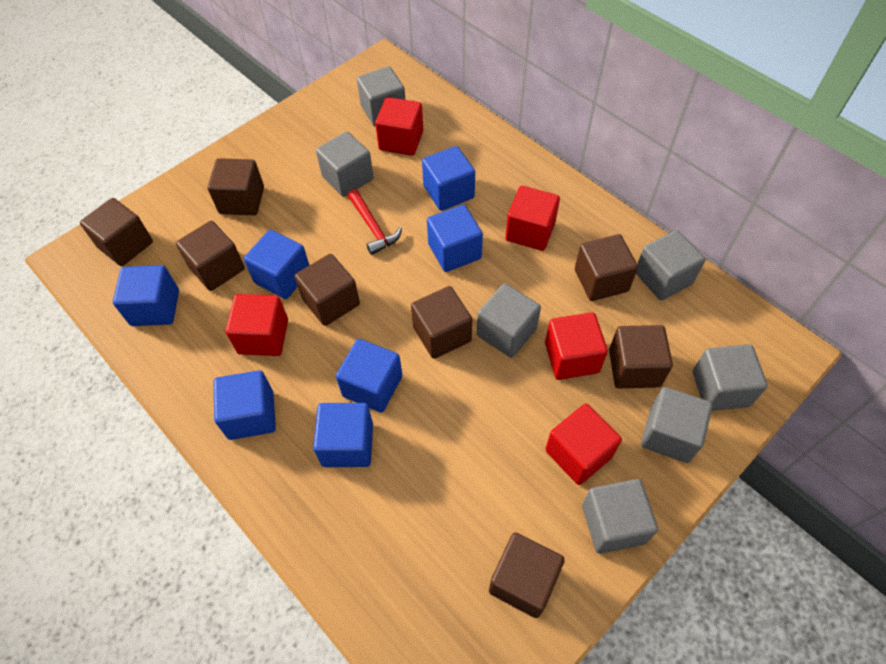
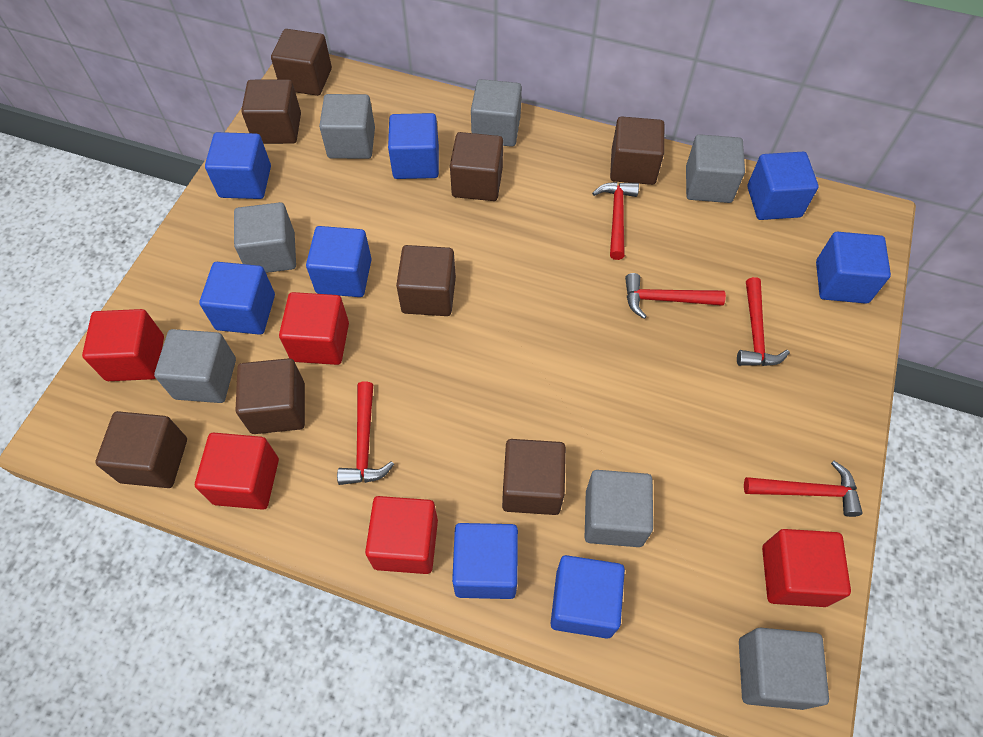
blue cube: [113,265,179,326] [214,370,276,440] [244,230,309,299] [313,403,373,467] [336,339,402,412] [422,146,475,211] [427,205,483,272] = 7 -> [199,262,275,335] [205,132,271,199] [306,226,372,297] [388,113,439,179] [452,523,518,599] [551,555,625,639] [747,152,818,220] [816,232,891,304] = 8
red hammer: [348,189,402,255] = 1 -> [337,381,394,485] [592,182,639,260] [625,273,726,319] [737,277,790,366] [744,461,863,517] = 5

